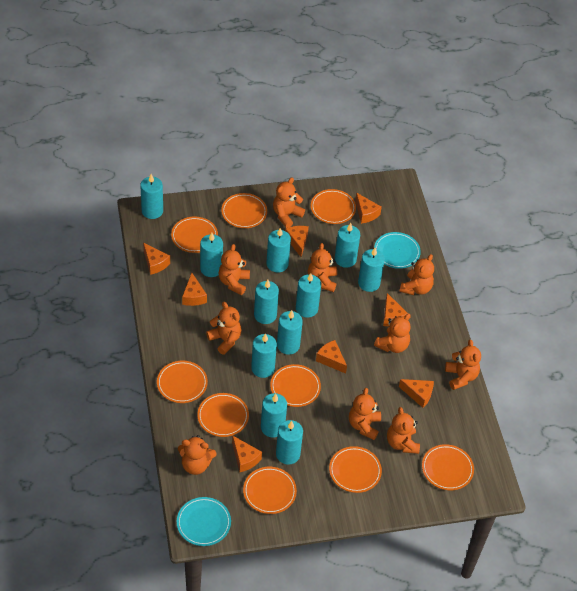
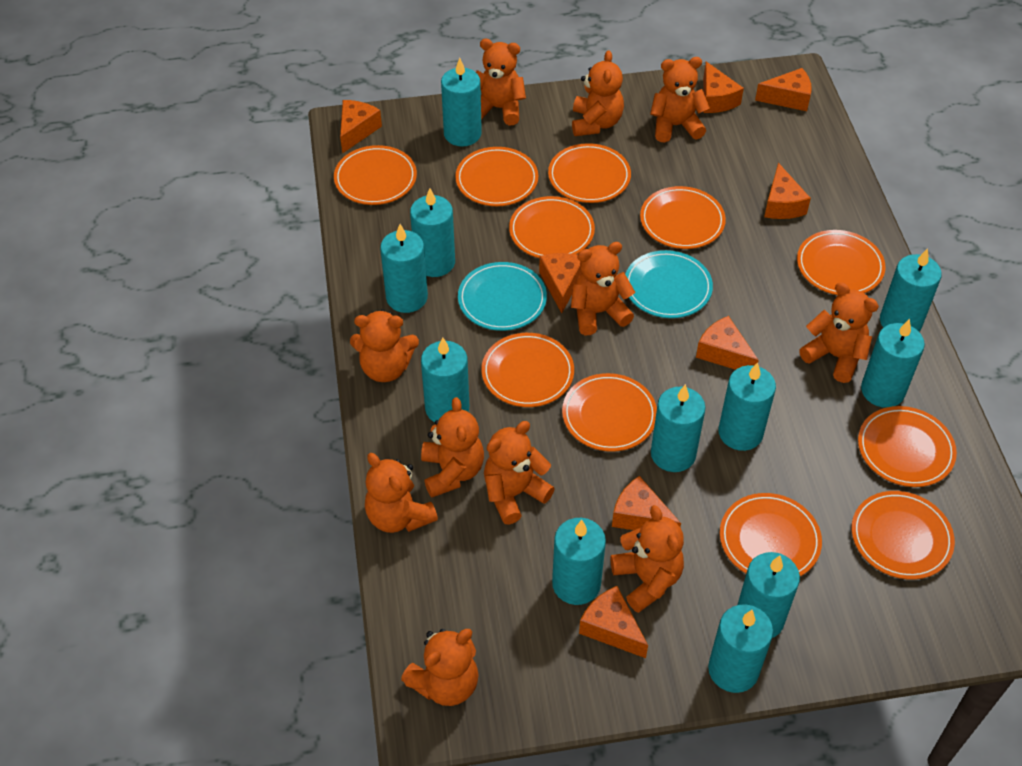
orange plate: [157,361,208,403] [171,217,218,253] [197,393,249,437] [221,193,267,228] [243,467,297,514] [270,364,321,407] [311,189,356,224] [329,446,382,493] [422,444,474,490] = 9 -> [334,145,417,205] [455,147,538,206] [481,333,574,407] [509,196,595,258] [548,143,631,203] [562,373,657,452] [640,186,726,249] [720,493,822,576] [797,230,886,295] [851,491,955,580] [858,406,957,487] = 11
orange teddy bear: [178,435,217,475] [206,302,242,355] [219,244,250,295] [273,177,305,228] [308,243,337,292] [349,388,381,440] [374,314,411,353] [387,407,420,454] [399,254,434,295] [445,340,481,390] = 10 -> [350,310,419,382] [365,453,438,533] [401,629,479,706] [421,397,484,498] [476,39,526,125] [484,421,555,525] [571,242,635,335] [572,50,624,136] [611,505,684,613] [650,57,710,143] [799,282,879,383] = 11

